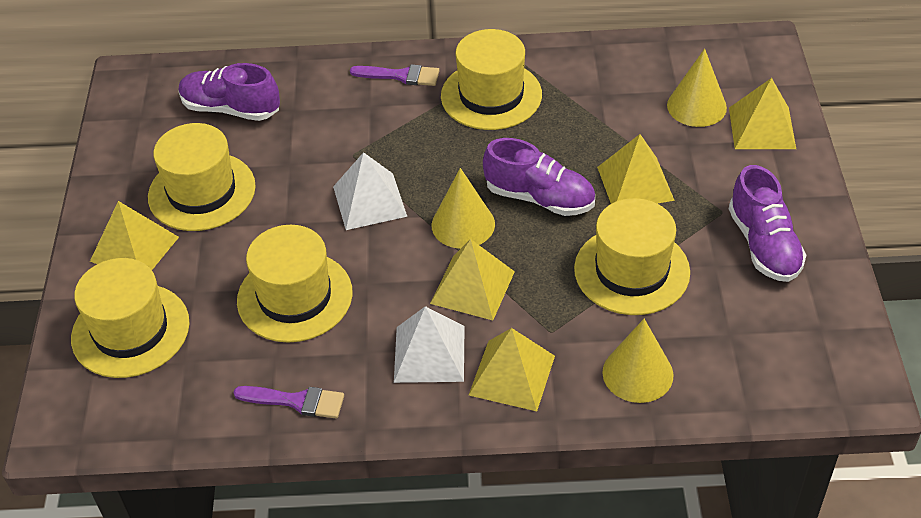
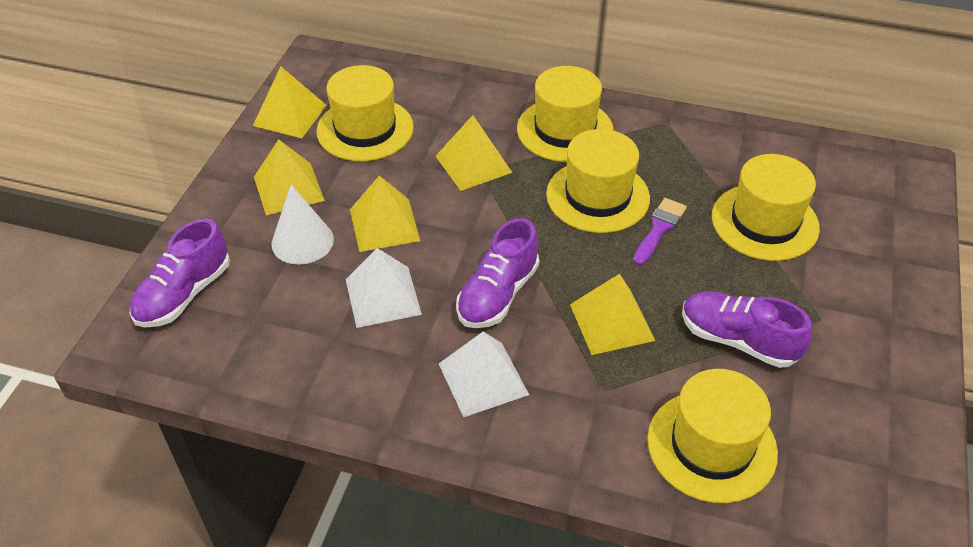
purple brush: [233,386,344,418] [350,64,439,86] = 2 -> [633,198,687,266] = 1
white cone: none = 0 -> [272,184,334,265] = 1
yellow cone: [432,168,495,249] [602,319,673,403] [667,49,727,127] = 3 -> none = 0

